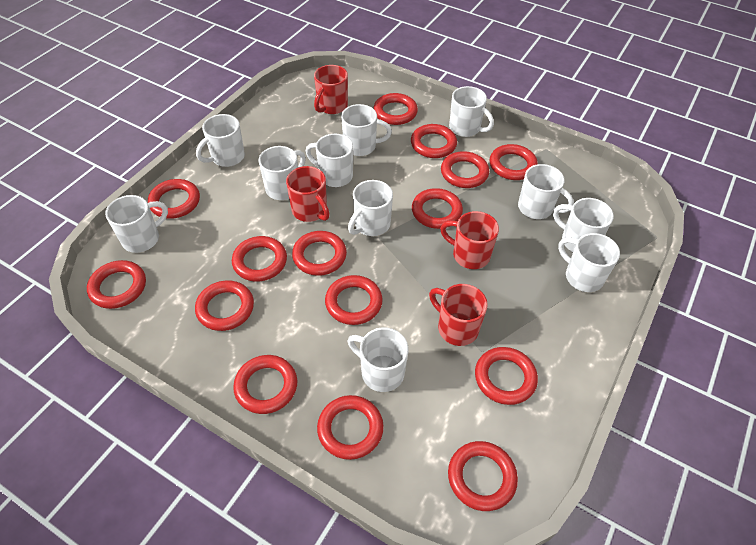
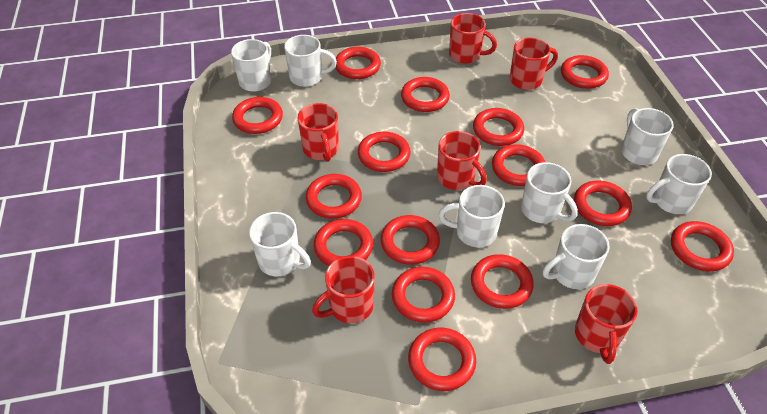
red mug: [286,166,330,222] [314,65,348,114] [429,284,488,346] [440,211,499,269] = 4 -> [298,103,339,162] [312,256,375,323] [437,131,487,190] [449,13,497,64] [510,38,558,90] [575,284,638,364] = 6
white mug: [105,195,168,253] [196,114,245,167] [259,146,306,200] [305,134,353,187] [341,104,392,156] [348,180,393,236] [348,327,408,392] [449,86,494,137] [518,164,574,219] [553,198,614,252] [558,233,620,292] = 11 -> [231,39,271,92] [249,212,311,276] [284,35,337,87] [439,185,505,247] [521,162,578,223] [543,224,610,289] [621,108,674,165] [646,154,712,214] = 8

